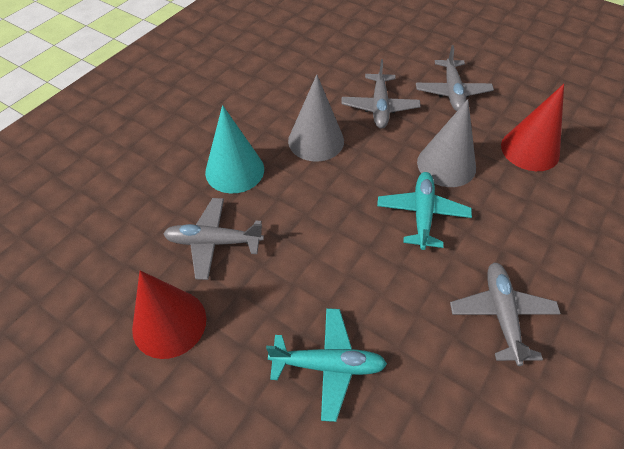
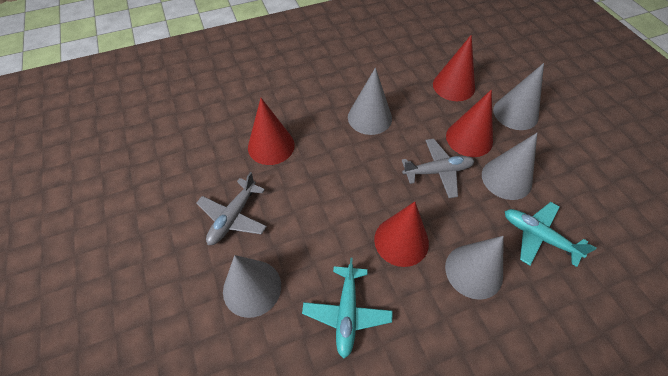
grey cone: [288,74,344,162] [417,99,476,187] = 2 -> [223,255,281,318] [348,67,392,135] [445,236,504,300] [482,133,537,200] [493,63,544,130] = 5
grey plane: [163,198,264,280] [341,59,421,128] [416,45,494,111] [450,263,561,366] = 4 -> [197,172,267,245] [402,139,474,198] = 2
red cone: [132,270,206,359] [501,84,564,171] = 2 -> [248,98,295,165] [374,202,429,267] [433,35,475,101] [446,90,493,157] = 4
turquoise cone: [205,105,264,193] = 1 -> none = 0

